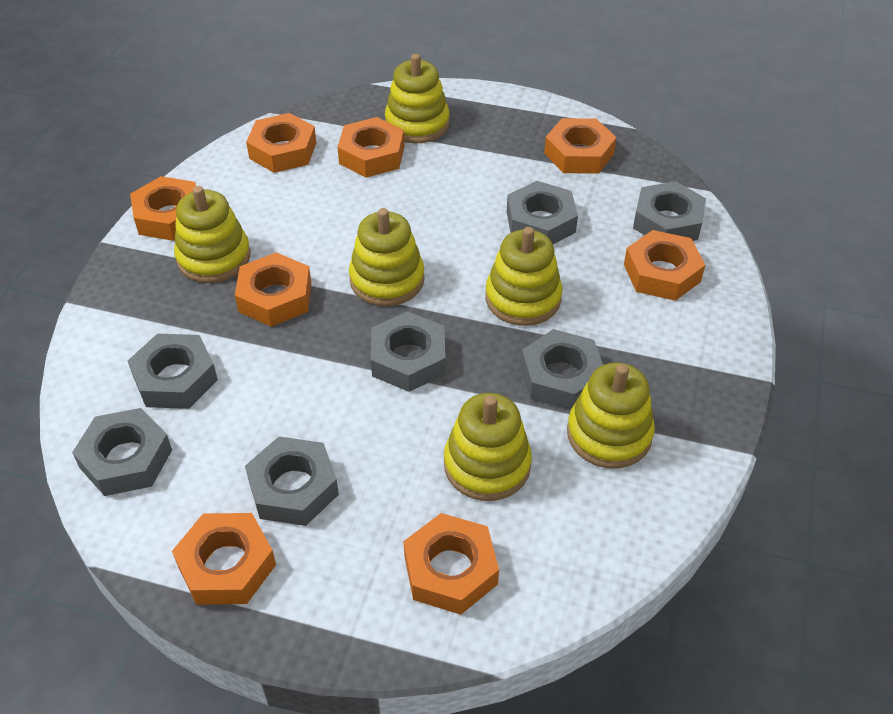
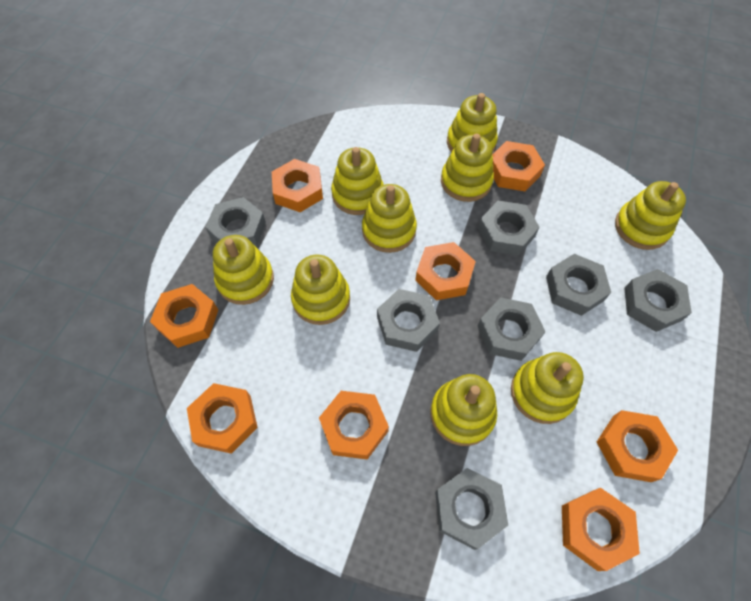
yellow stacking toy: [174,186,251,283] [349,208,425,306] [385,54,450,143] [444,393,532,501] [485,227,563,326] [567,363,655,469] = 6 -> [213,235,274,305] [291,255,350,325] [331,147,384,215] [362,184,417,253] [430,374,497,446] [441,134,494,202] [447,93,498,153] [511,352,584,424] [615,181,686,250] = 9

